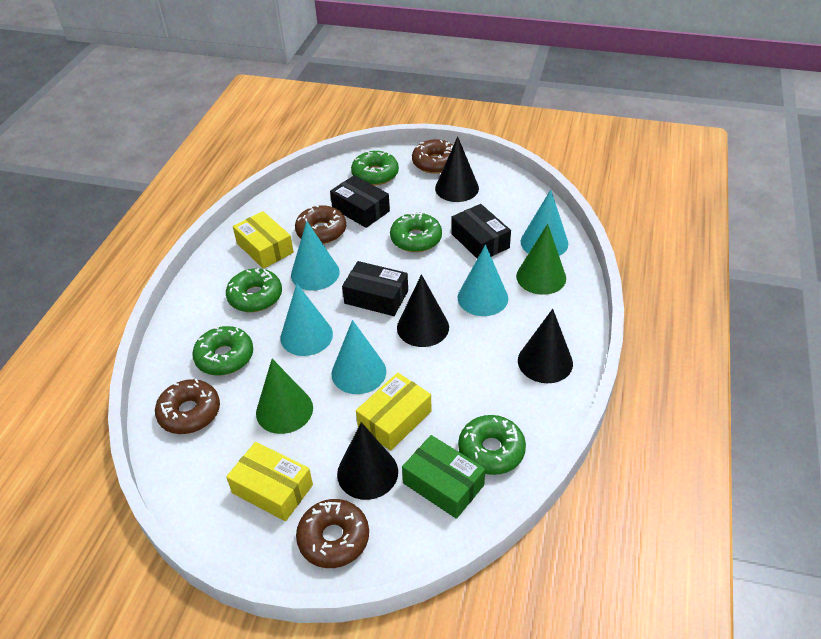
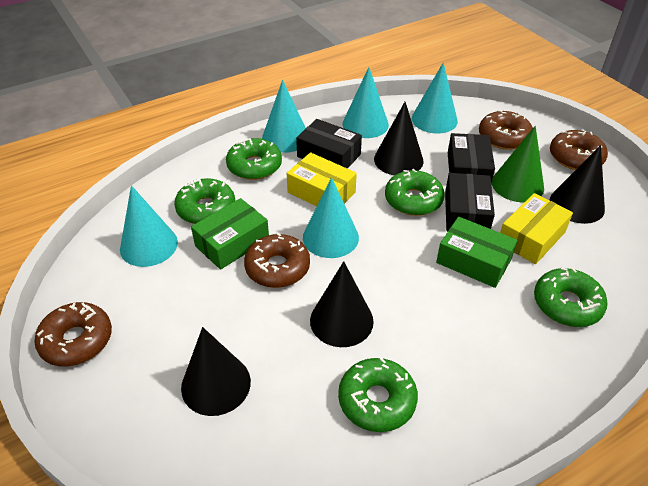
green box: [402,435,485,519] = 1 -> [191,198,269,270] [436,217,518,288] = 2
green cone: [256,359,313,434] [516,224,566,295] = 2 -> [492,126,544,202] = 1
yellow box: [226,442,313,521] [233,211,294,269] [356,373,432,451] = 3 -> [287,152,357,206] [500,193,573,264] = 2

